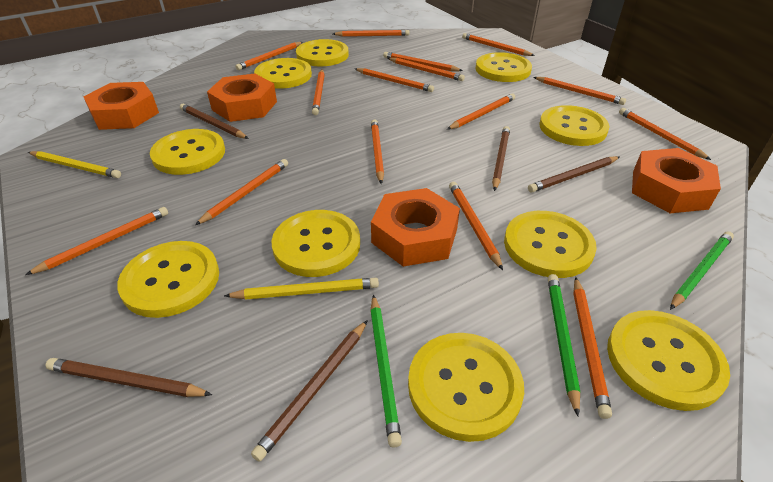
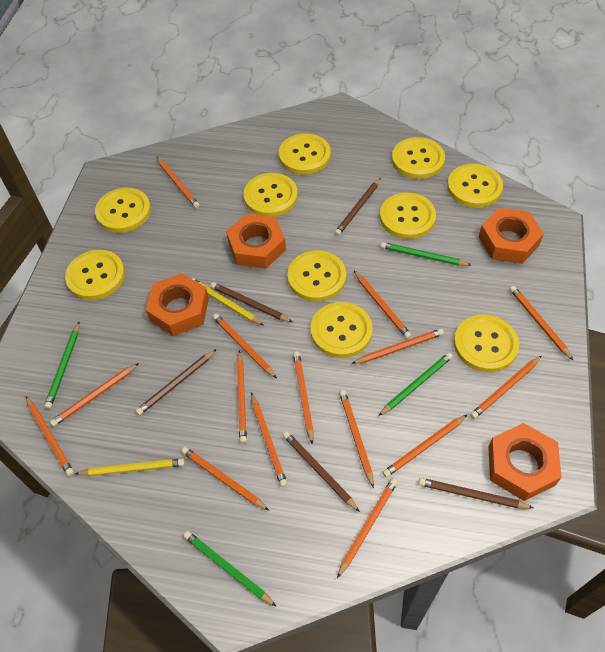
green pencil: [370,294,402,447] [548,274,581,416] [670,231,734,310] = 3 -> [44,322,79,409] [183,531,277,607] [378,352,453,416] [380,242,471,266] = 4

